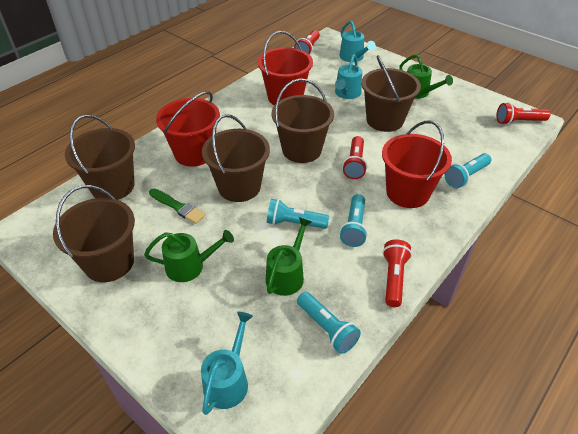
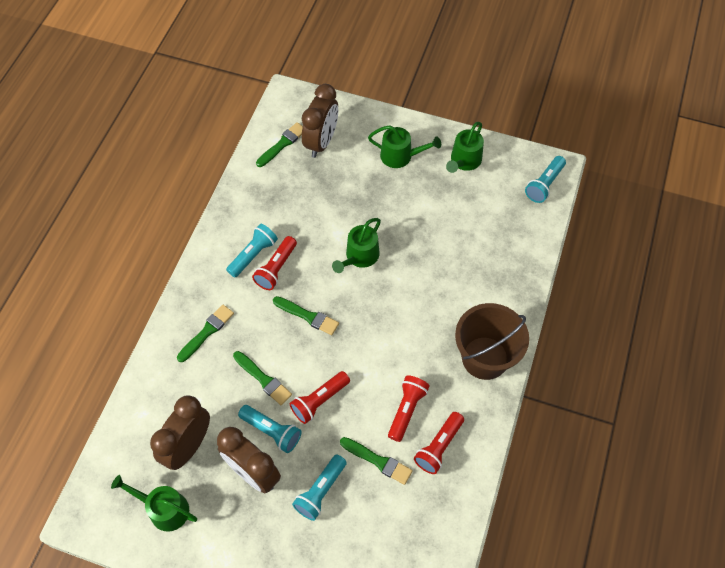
brown bucket: [53,185,135,282] [65,115,135,200] [202,114,270,202] [272,79,334,163] [362,56,421,132] = 5 -> [455,303,529,380] = 1
brown clock: none = 0 -> [150,395,210,470] [217,427,281,493] [302,84,338,158] = 3
green brush: [149,188,206,224] = 1 -> [177,305,234,362] [233,351,292,405] [256,122,303,167] [273,296,339,335] [340,437,413,485] = 5
green watering can: [144,230,234,282] [266,217,312,296] [400,54,453,99] = 3 -> [111,475,197,532] [332,218,381,273] [368,125,441,168] [446,122,484,173] = 4
red bucket: [156,91,220,166] [258,31,313,105] [382,120,452,208] = 3 -> none = 0
turquoise watering can: [201,312,253,415] [335,54,362,99] [339,21,376,62] = 3 -> none = 0

